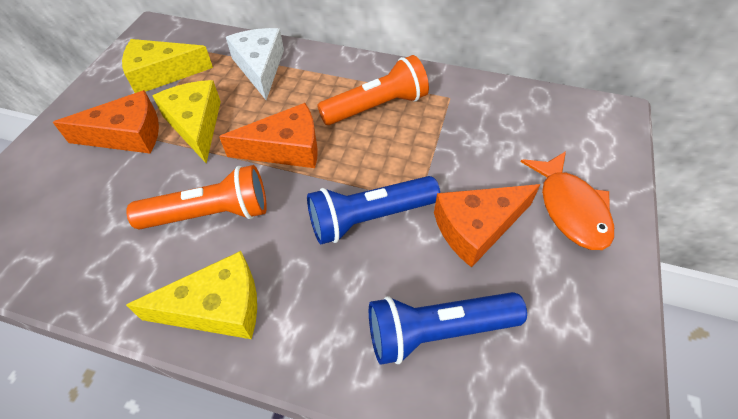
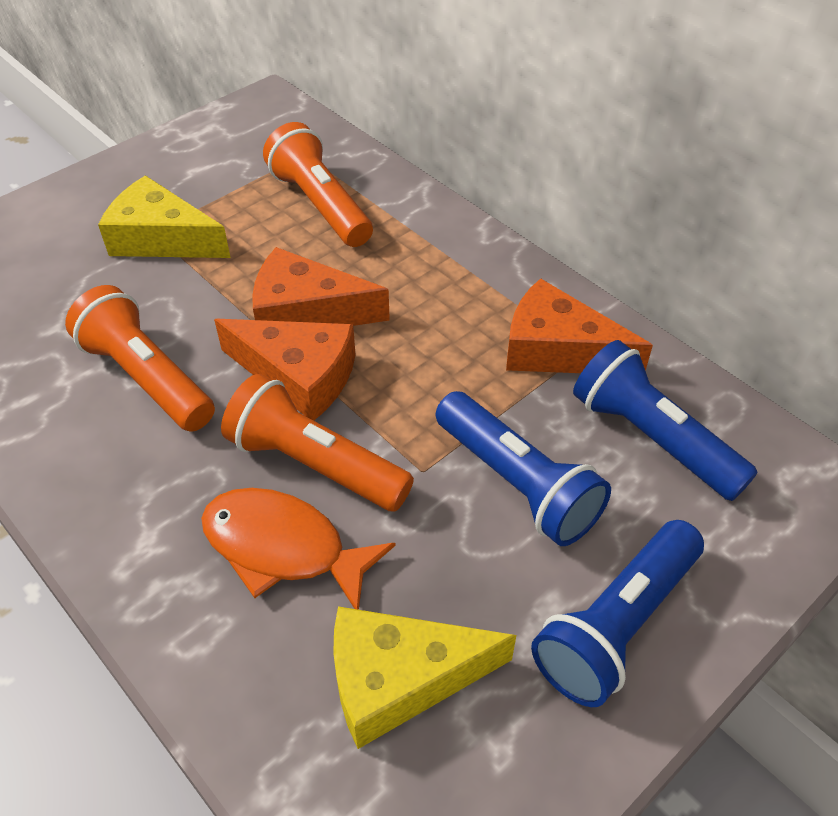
blue flashlight: [307,176,440,245] [369,292,527,365] = 2 -> [436,391,611,546] [531,520,704,707] [573,340,758,501] = 3
orange flashlight: [126,165,267,229] [317,55,429,125] = 2 -> [65,285,215,432] [221,374,414,511] [263,122,373,247] = 3
white cheese: [226,28,284,100] = 1 -> none = 0
yellow cheese: [122,39,213,93] [126,251,257,339] [153,80,221,164] = 3 -> [98,175,231,258] [333,606,516,749] = 2

